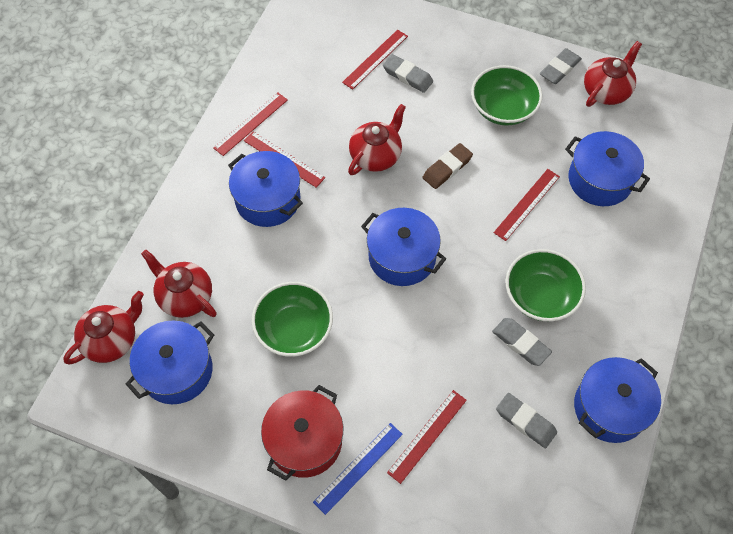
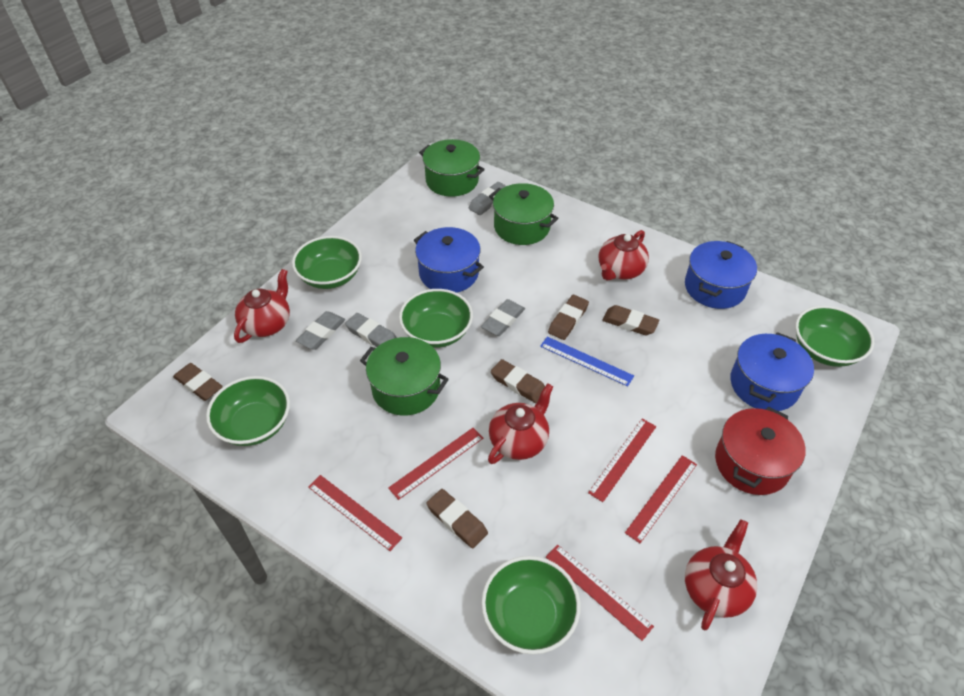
blue pot: [126,320,214,404] [228,151,303,227] [361,208,446,286] [565,131,650,206] [574,357,661,443] = 5 -> [414,227,484,293] [685,241,757,309] [730,332,814,411] = 3
brown eraser: [422,143,473,189] = 1 -> [173,363,223,401] [426,489,488,548] [491,359,545,403] [548,295,589,340] [602,305,659,335] = 5
green bowl: [252,282,333,357] [471,65,542,125] [506,249,586,321] = 3 -> [206,376,290,446] [292,236,362,289] [399,289,473,348] [481,556,581,654] [795,305,874,367] = 5
green pot: none = 0 -> [360,337,449,416] [419,139,485,197] [489,183,559,245] = 3

